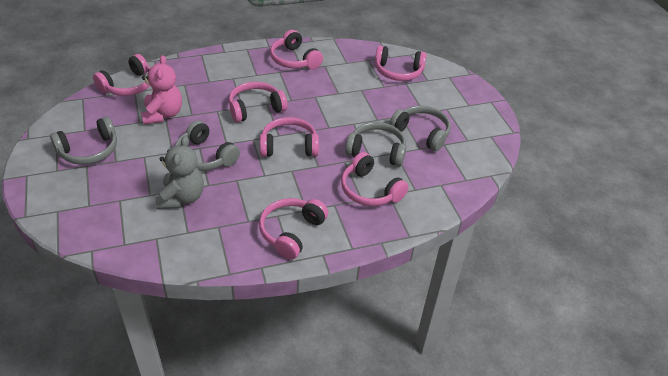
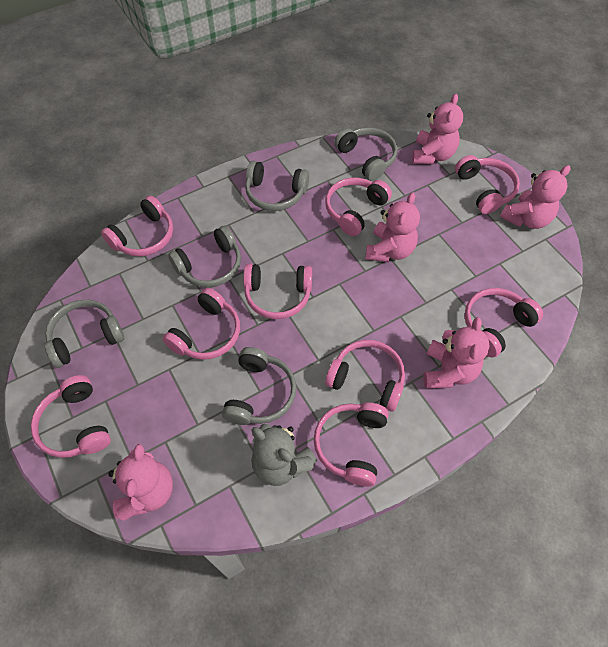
grey headphones: [50,117,117,165] [175,120,240,171] [345,122,406,166] [390,106,451,151] = 4 -> [45,300,124,368] [168,226,241,288] [222,347,296,425] [245,161,309,211] [334,127,397,181] = 5
pink headphones: [93,54,150,96] [229,82,287,122] [259,198,328,259] [260,117,319,157] [270,30,323,69] [341,152,409,206] [375,45,427,81] = 7 -> [31,375,111,458] [101,195,173,256] [163,288,240,360] [243,264,312,319] [314,402,389,487] [325,178,392,236] [325,340,405,412] [455,155,520,214] [464,288,543,358] = 9
pink teddy bear: [141,55,182,124] = 1 -> [108,444,173,521] [365,192,420,262] [412,94,463,164] [423,317,489,388] [500,165,571,229] = 5

